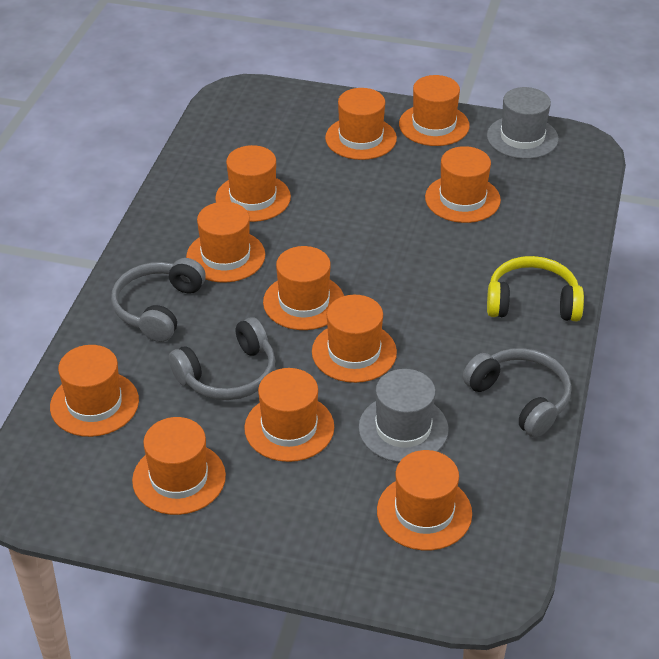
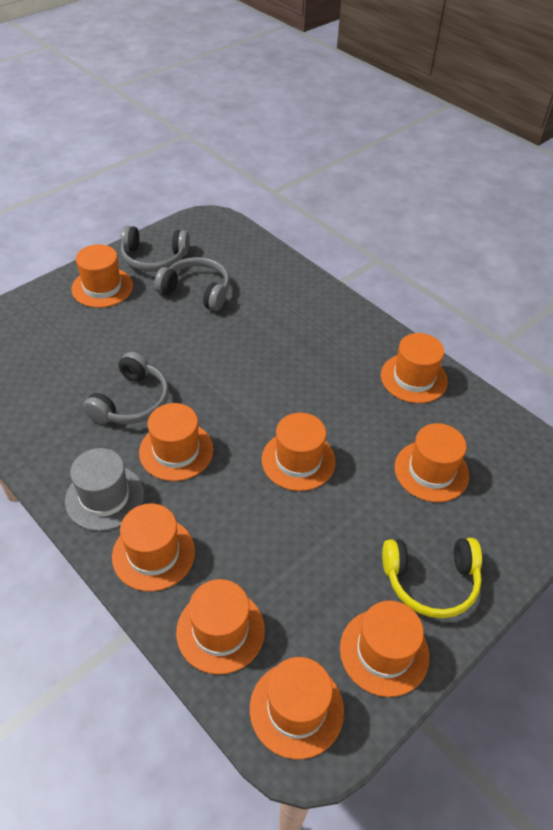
grey hat: [358,369,449,462] [487,87,559,159] = 2 -> [65,448,144,531] = 1
orange hat: [50,345,139,437] [132,417,226,515] [186,202,265,282] [215,145,291,222] [244,368,334,462] [263,246,344,330] [312,295,397,383] [325,88,397,160] [377,450,472,551] [399,75,470,146] [425,146,501,223] = 11 -> [71,244,133,308] [112,504,195,591] [139,403,213,481] [176,579,265,674] [250,657,344,759] [262,413,336,491] [340,601,429,697] [381,333,448,403] [395,423,469,502] = 9

